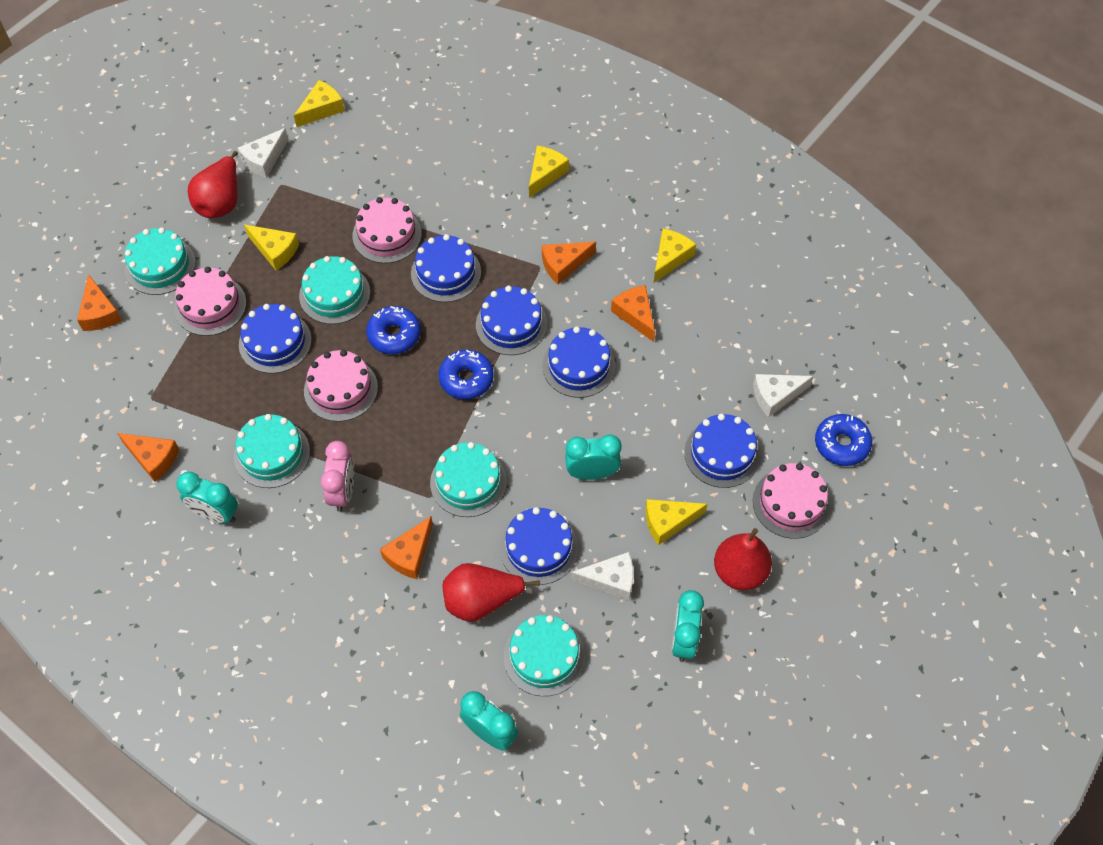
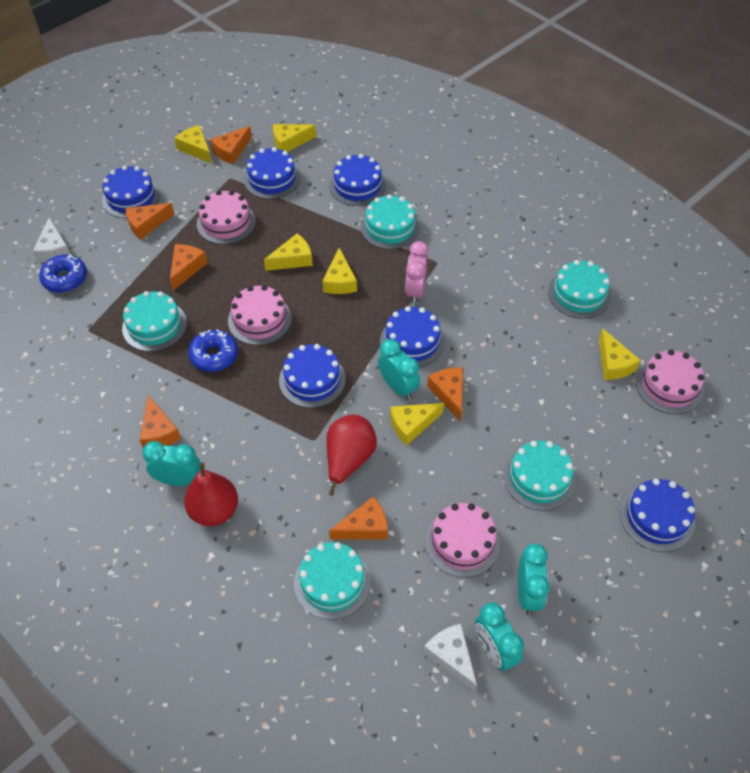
blue donut: [366,306,421,354] [439,350,494,399] [815,414,872,466] = 3 -> [39,254,87,293] [188,329,238,372] = 2
orange cheese: [77,274,122,331] [117,433,179,482] [380,516,433,579] [542,242,596,284] [611,285,655,342] = 5 -> [125,203,174,240] [140,395,181,448] [170,244,207,290] [210,126,252,165] [329,496,388,539] [427,368,463,421] = 6
red pear: [188,151,238,218] [442,563,540,622] [714,528,772,590] = 3 -> [184,462,238,526] [326,415,377,496] = 2
white cheese: [238,128,288,178] [571,552,633,600] [753,374,813,417] = 3 -> [33,218,70,263] [424,624,477,692] = 2
yellow cheese: [244,225,299,271] [294,80,344,127] [529,146,569,198] [646,499,708,545] [654,229,696,283] = 5 -> [174,125,212,164] [264,233,313,271] [273,124,316,152] [322,248,357,294] [390,403,444,445] [599,328,641,380] = 6

